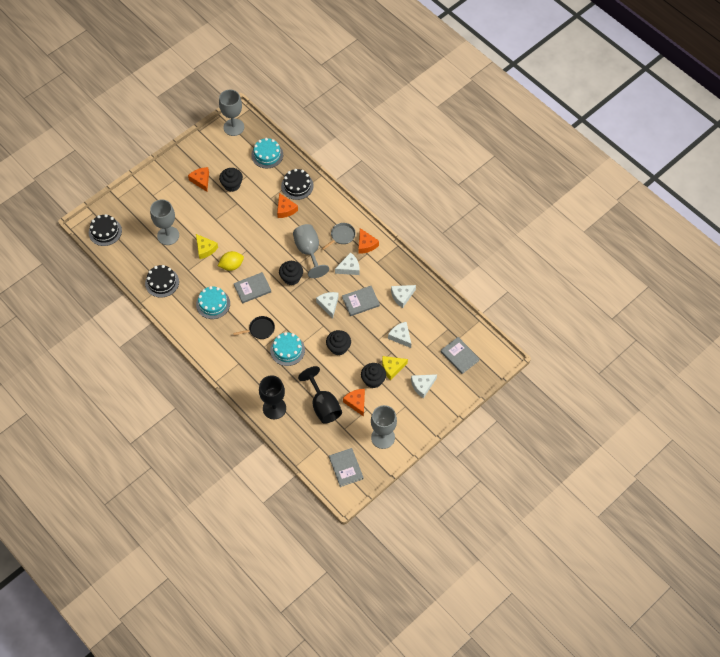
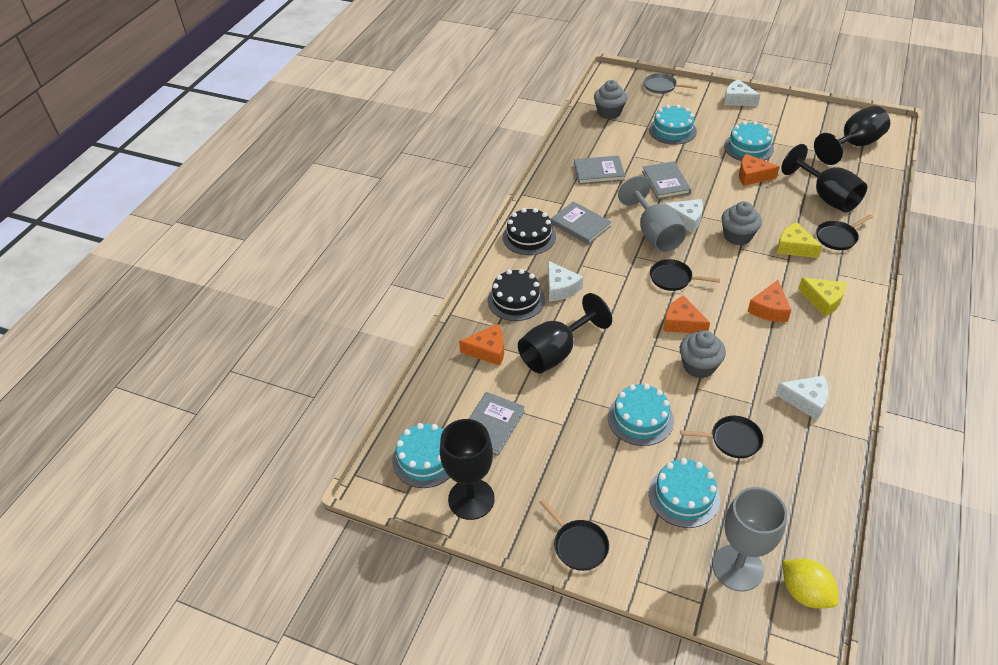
black cake: [89,214,122,246] [145,265,179,298] [281,169,314,200] = 3 -> [488,269,545,321] [503,208,556,255] = 2
black cupcake: [219,168,243,192] [279,261,303,286] [326,330,351,356] [361,363,386,388] = 4 -> none = 0
black goblet: [259,375,286,419] [298,366,342,424] = 2 -> [440,419,495,520] [518,293,612,374] [781,144,867,213] [814,106,890,165] = 4
black pan: [233,316,275,339] = 1 -> [539,499,609,571] [650,259,720,291] [680,416,763,458] [816,215,873,250] = 4
grey cupcake: none = 0 -> [594,80,627,119] [680,330,726,378] [721,201,762,245] = 3
grey goblet: [150,199,179,245] [219,89,244,136] [293,224,329,278] [371,405,397,449] = 4 -> [618,176,687,252] [713,487,787,592] = 2
turquoise cake: [196,286,230,319] [251,138,283,168] [270,332,305,366] = 3 -> [392,423,450,488] [608,384,674,446] [648,458,720,528] [649,105,697,145] [724,121,774,161] = 5
white cheese: [316,292,339,318] [335,252,359,275] [388,322,411,348] [391,285,416,308] [411,374,437,398] = 5 -> [548,261,583,301] [664,199,703,233] [724,79,760,106] [775,375,828,420] = 4

